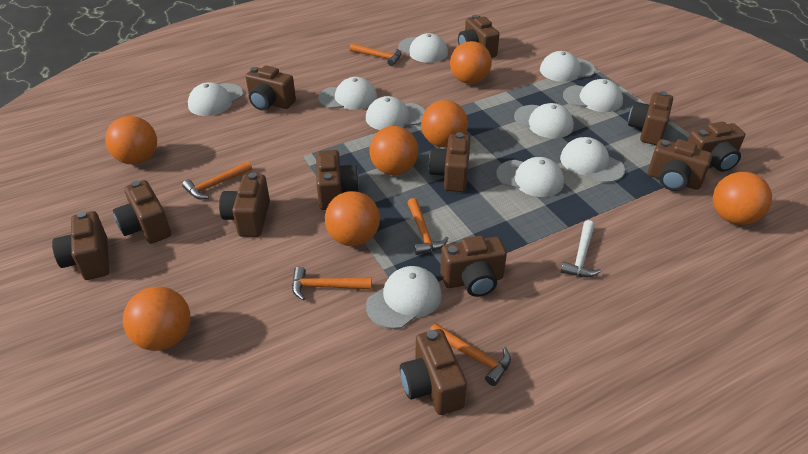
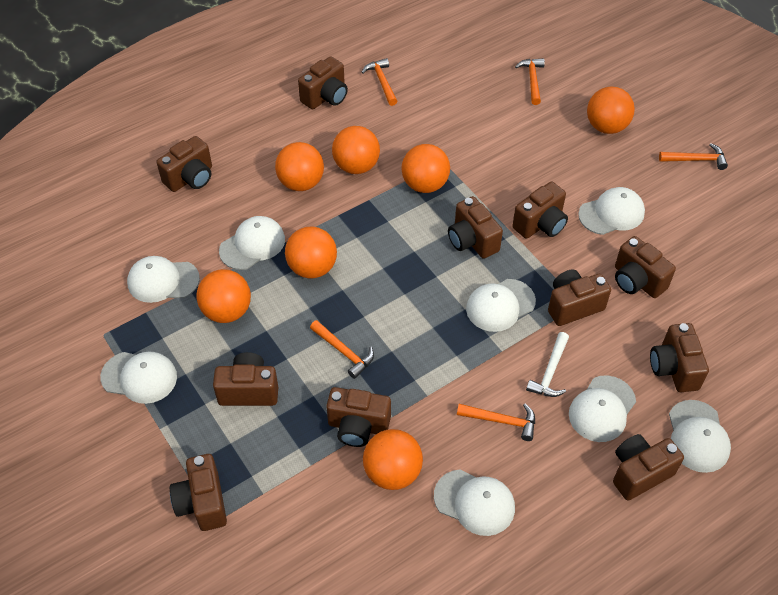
brown camera: [52,211,109,280] [113,180,171,244] [219,172,270,237] [245,66,296,110] [316,150,359,210] [400,329,467,415] [428,132,471,192] [440,236,507,297] [458,15,500,58] [628,91,673,145] [648,139,712,191] [688,121,745,172] = 12 -> [156,136,212,192] [170,454,227,531] [213,352,278,406] [298,56,348,109] [326,387,391,447] [448,196,503,259] [512,182,568,239] [548,269,611,326] [613,434,684,501] [615,236,676,298] [650,323,709,392] = 11
white cap: [188,82,243,116] [318,77,377,110] [366,96,425,130] [366,266,442,329] [399,33,448,63] [496,157,564,197] [514,103,574,138] [540,51,595,82] [560,137,625,183] [563,79,623,112] = 10 -> [100,352,177,404] [127,256,200,303] [219,216,285,270] [434,469,515,536] [466,279,536,332] [569,375,636,442] [578,187,645,235] [669,400,731,473] = 8

